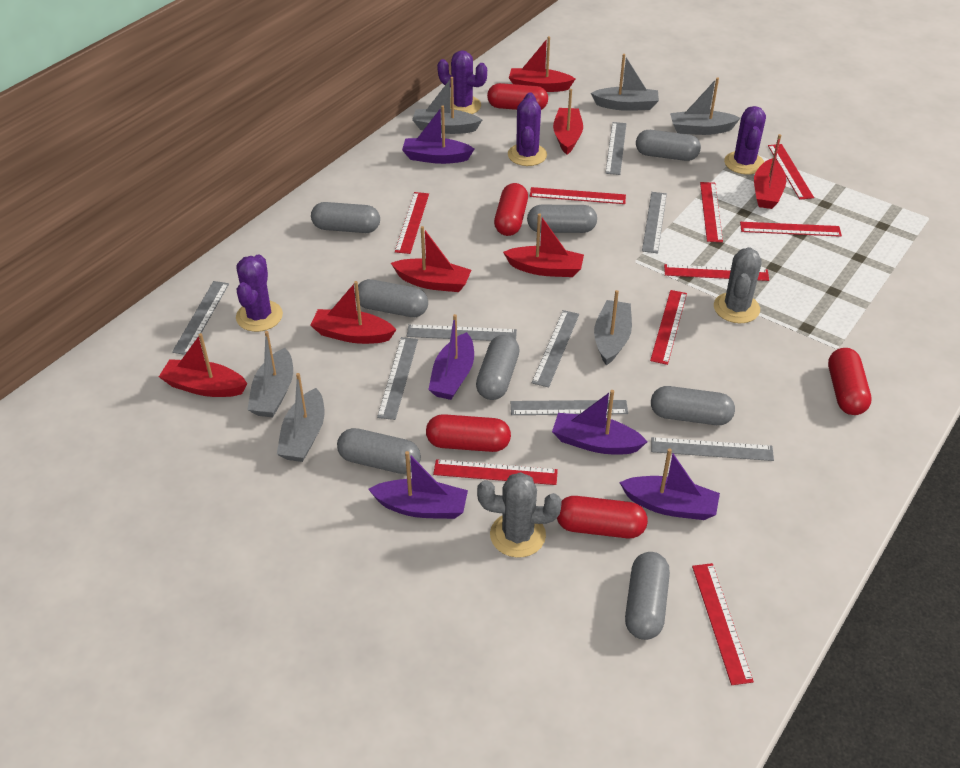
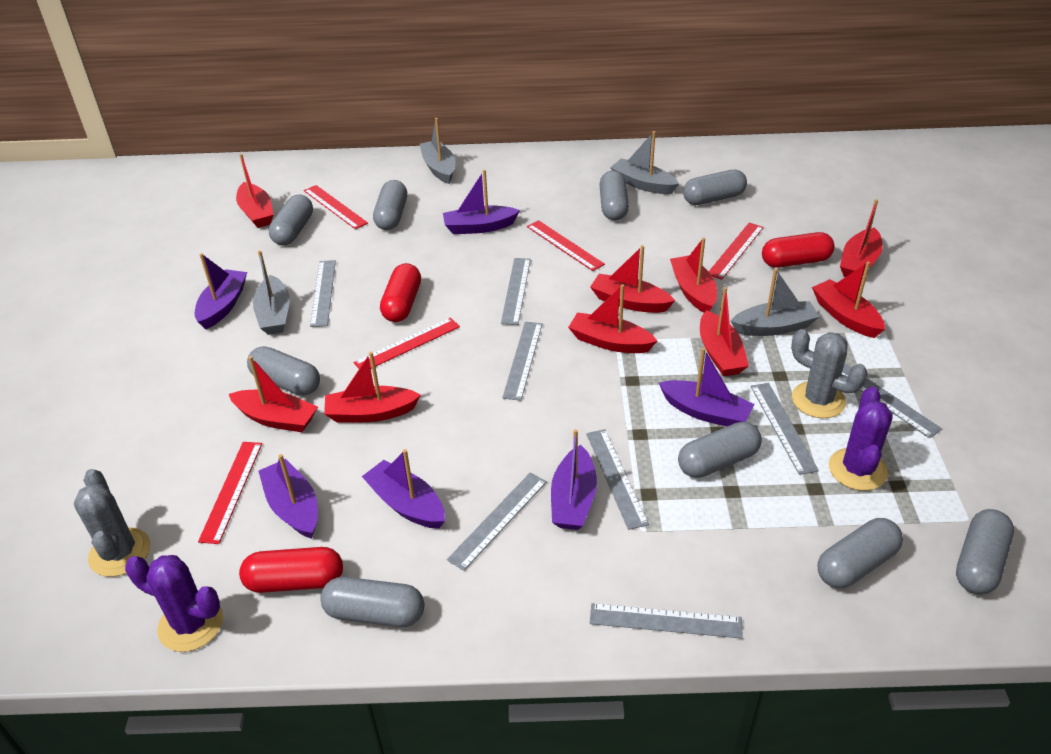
grey boat: [247,331,293,418] [277,373,324,462] [412,77,482,134] [591,54,659,111] [594,290,632,365] [670,77,740,135] = 6 -> [253,250,290,335] [420,118,455,184] [610,131,679,194] [731,268,820,336] = 4
grey capsule: [311,202,380,233] [337,428,421,474] [355,279,428,317] [476,335,520,400] [527,205,597,233] [625,552,670,640] [636,130,701,161] [651,386,735,425] = 8 -> [247,346,320,396] [269,195,313,246] [320,577,424,627] [373,180,407,230] [599,171,629,220] [678,422,762,478] [683,170,747,205] [817,518,903,588] [956,509,1014,594] = 9
purple boat: [368,451,468,519] [402,105,474,164] [428,314,474,400] [552,390,648,454] [619,448,720,520] = 5 -> [195,253,247,329] [258,454,318,539] [362,449,445,529] [443,170,520,234] [551,429,597,530] [659,347,755,427] = 6
purple cactus: [236,254,283,332] [437,50,487,114] [508,92,547,166] [724,106,766,175] = 4 -> [125,555,223,652] [829,387,893,491] = 2
red boat: [159,333,247,397] [310,281,396,344] [391,226,471,292] [503,213,584,277] [509,36,575,92] [553,89,583,155] [754,134,786,209] = 7 -> [229,356,318,432] [236,154,274,228] [324,352,421,423] [568,284,657,353] [590,245,675,313] [670,238,717,313] [700,287,749,376] [812,262,885,338] [840,199,882,277] = 9
red capsule: [426,414,511,452] [487,83,548,110] [494,183,528,236] [557,496,648,538] [828,348,872,415] = 5 -> [239,547,343,593] [380,263,421,322] [762,232,834,268] = 3
red ruler: [395,192,429,254] [433,459,558,485] [530,187,626,204] [650,290,687,365] [664,264,769,281] [692,563,754,685] [700,182,723,242] [740,222,842,237] [768,144,814,200] = 9 -> [198,442,262,544] [304,185,368,229] [354,317,460,369] [527,220,605,271] [709,223,764,280] = 5

